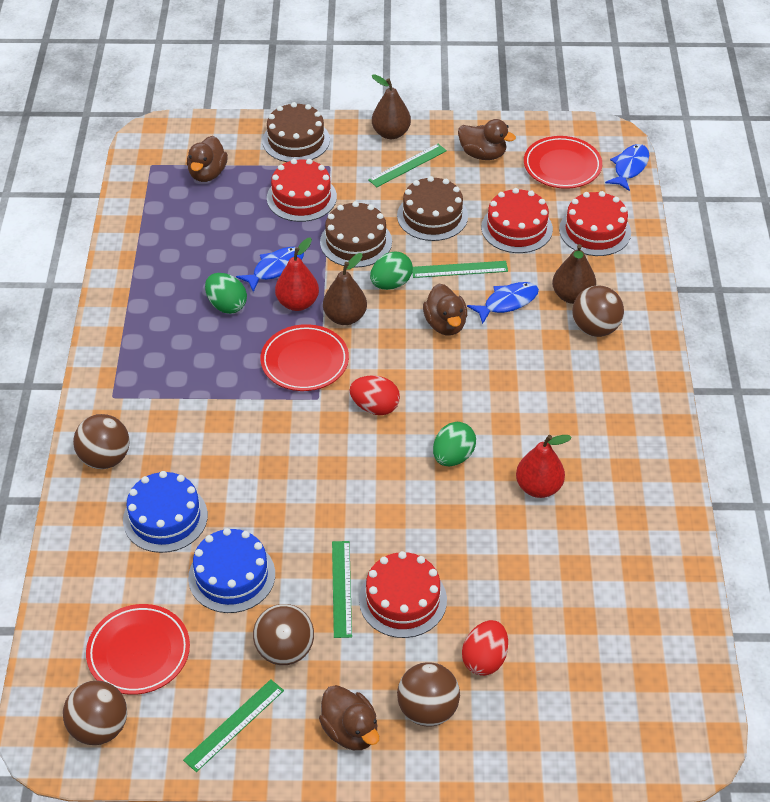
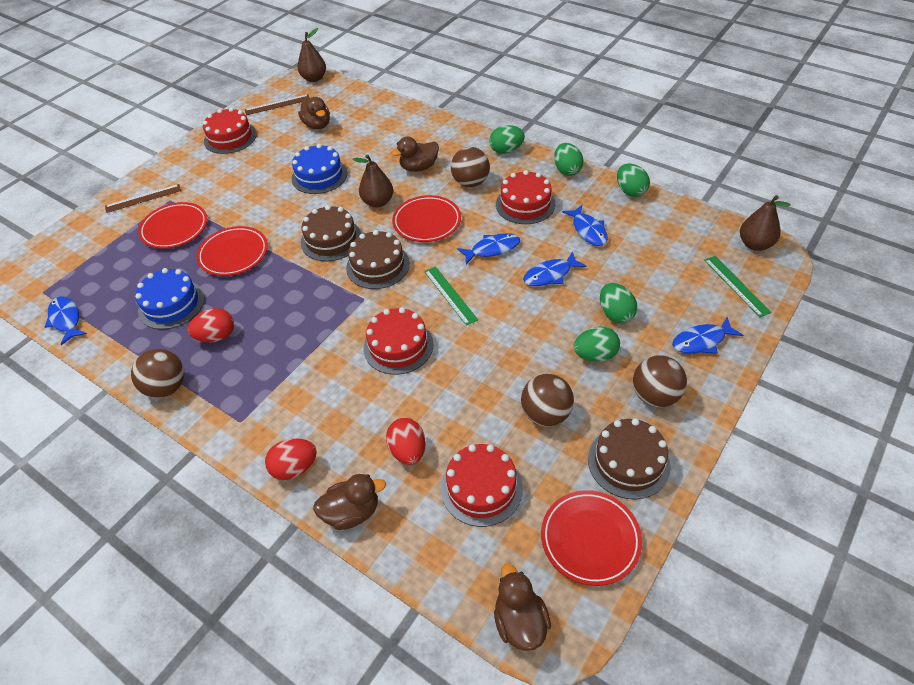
blue fish: [236,247,304,292] [467,282,539,324] [605,144,649,191] = 3 -> [45,296,87,345] [457,233,520,264] [523,251,586,286] [562,205,608,246] [672,317,743,354] = 5
brown ball: [63,681,127,745] [73,414,130,469] [253,604,314,665] [397,662,460,726] [572,286,624,337] = 5 -> [131,349,184,398] [451,147,490,187] [521,374,574,427] [633,355,687,407] = 4
brown ruler: none = 0 -> [105,184,181,213] [245,94,309,115] = 2
green egg: [205,273,247,314] [370,251,413,290] [433,422,476,467] = 3 -> [489,125,525,154] [554,143,583,176] [574,326,620,362] [600,283,637,323] [617,164,650,197] = 5
green ruler: [183,679,284,772] [332,541,352,638] [368,144,447,187] [412,261,508,278] = 4 -> [424,266,478,326] [704,256,771,317] = 2
red egg: [349,375,400,415] [462,620,508,676] = 2 -> [188,308,234,343] [265,439,317,480] [386,418,426,465] = 3
red pear: [275,238,319,311] [516,435,572,498] = 2 -> none = 0
red plate: [86,604,190,695] [260,324,349,391] [524,136,602,189] = 3 -> [138,202,207,249] [196,226,268,276] [392,195,461,242] [541,490,642,586] = 4

